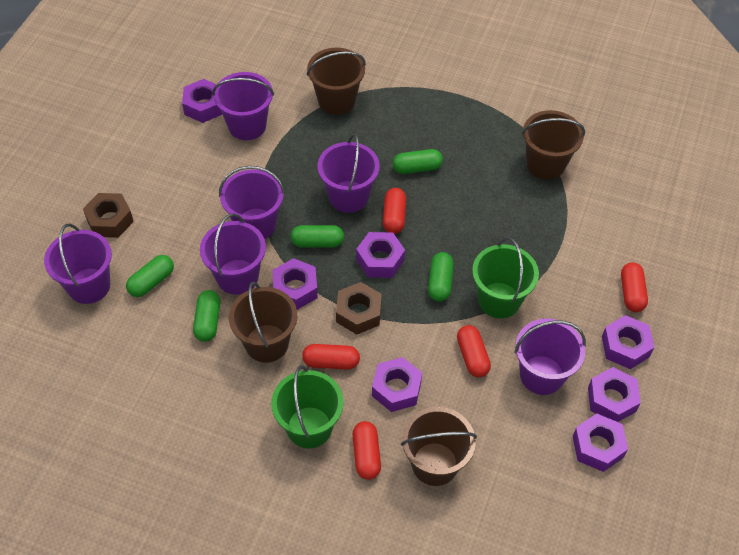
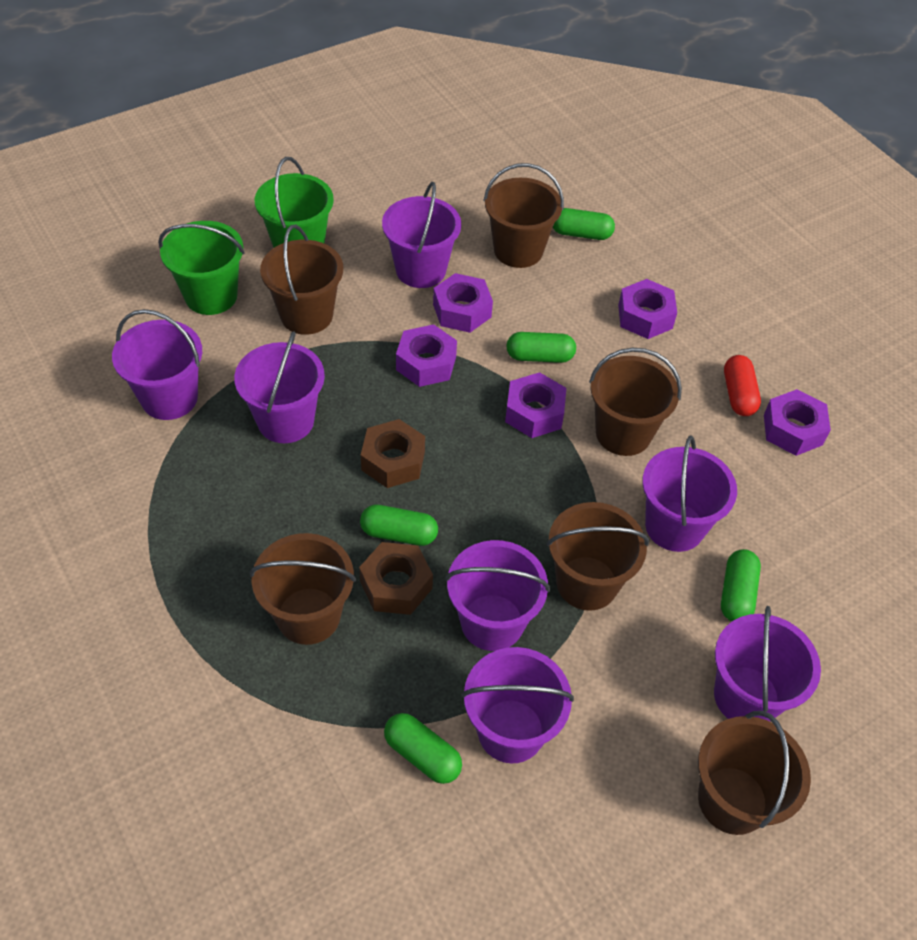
brown bucket: [229,282,297,363] [307,48,366,115] [401,407,477,486] [522,110,585,180] = 4 -> [250,533,356,645] [260,225,343,335] [483,163,564,268] [546,502,649,611] [589,348,682,456] [698,711,811,835] = 6
purple bucket: [44,224,112,304] [200,213,266,295] [213,72,274,140] [219,166,285,239] [317,134,380,213] [515,319,586,395] = 6 -> [112,309,202,420] [234,331,325,443] [382,182,461,288] [445,540,550,651] [462,647,574,763] [642,435,737,552] [714,606,821,721] = 7
purple nut: [182,79,223,123] [273,258,318,310] [356,232,405,278] [372,357,422,412] [573,413,628,472] [588,367,641,422] [602,315,655,369] = 7 -> [396,324,457,387] [433,273,493,333] [505,372,566,438] [618,279,677,339] [764,389,831,456] = 5
red capsule: [302,344,360,370] [353,421,381,480] [383,188,406,234] [457,325,491,377] [621,262,648,312] = 5 -> [724,355,761,416] = 1

